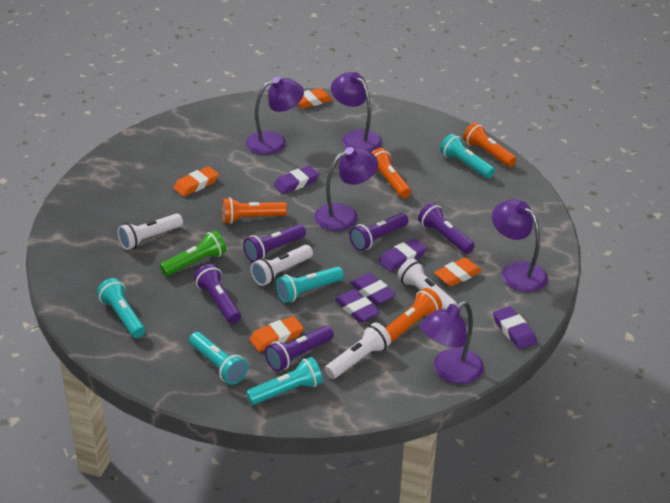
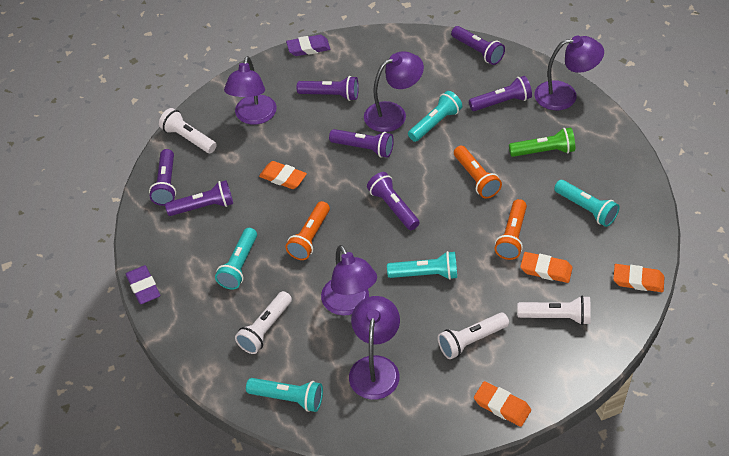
orange flashlight: [222,197,287,224] [371,148,411,198] [385,288,442,343] [463,123,517,167] = 4 -> [285,201,330,260] [454,146,502,199] [495,199,527,260] = 3
purple eraser: [274,166,319,194] [334,289,380,323] [350,273,396,305] [378,238,427,272] [493,306,537,349] = 5 -> [126,265,160,304] [286,35,330,56] = 2
purple flashlight: [194,264,241,324] [243,224,306,262] [265,326,334,371] [349,213,409,251] [418,203,475,254] = 5 -> [149,149,176,206] [165,180,233,216] [297,76,359,101] [329,129,394,158] [367,172,420,230] [451,26,505,65] [469,76,532,111] = 7

